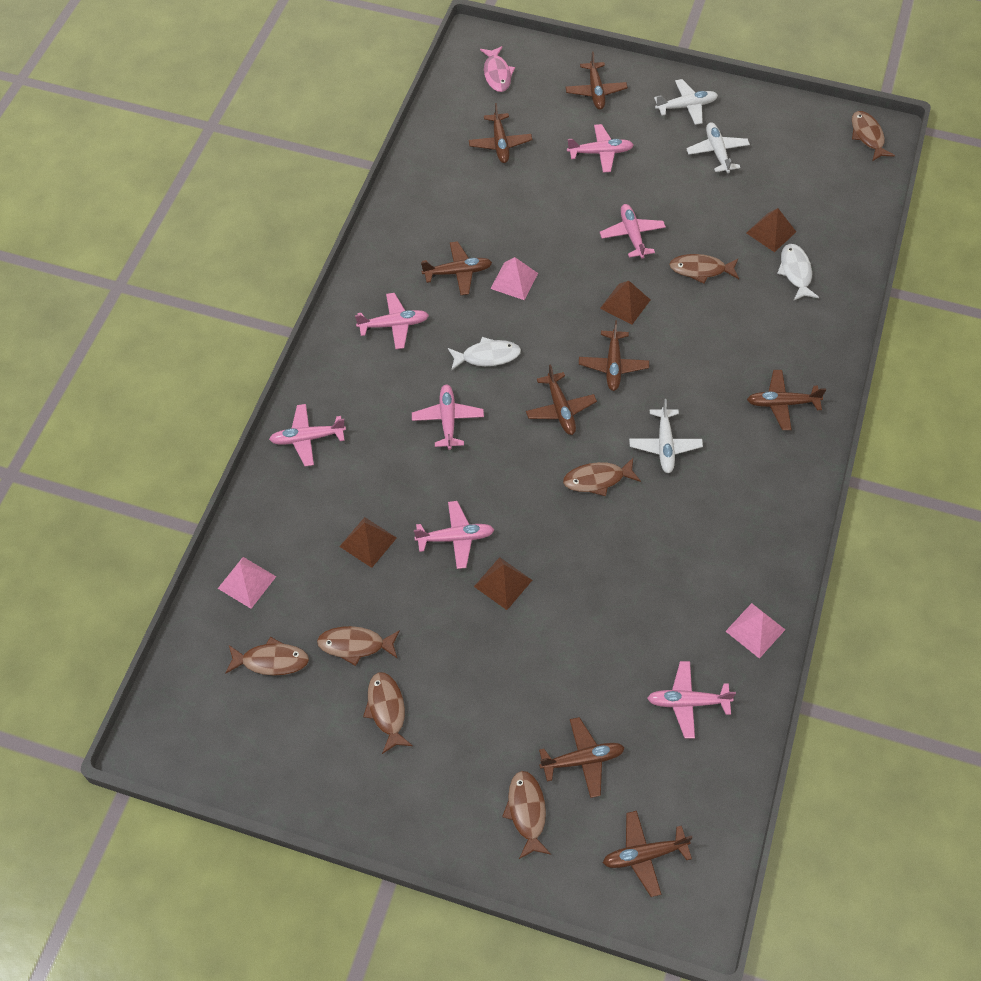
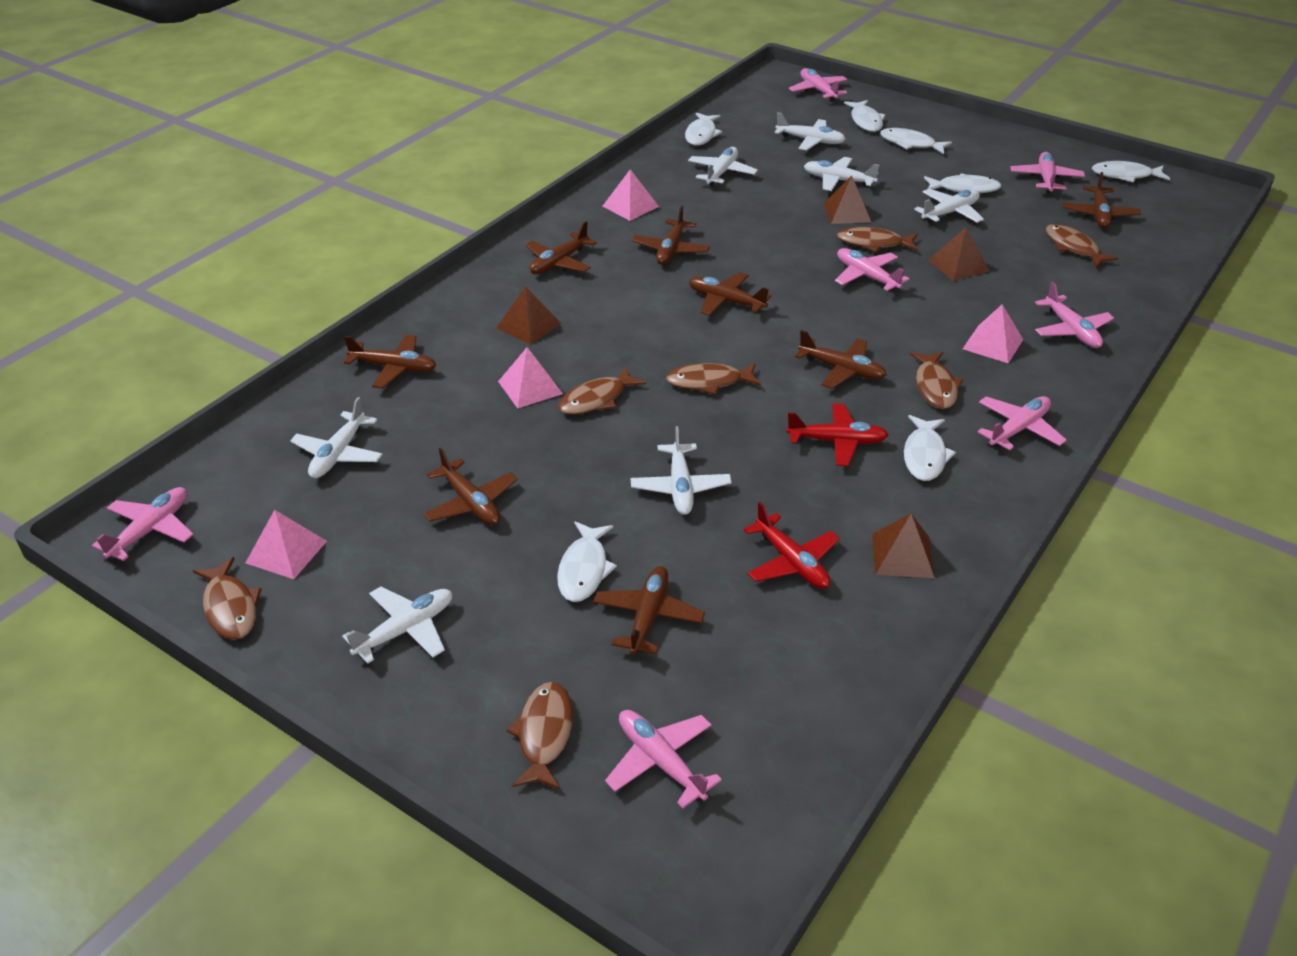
pink fish: [480,46,515,92] = 1 -> none = 0
pink pyramid: [218,557,276,609] [490,257,538,300] [725,603,785,659] = 3 -> [245,510,327,579] [498,347,563,408] [603,169,659,221] [963,305,1023,363] = 4
red plane: none = 0 -> [744,502,840,589] [786,403,888,466] = 2
white fish: [448,337,521,371] [777,244,819,301] = 2 -> [557,521,617,602] [685,113,722,146] [844,100,885,132] [880,128,952,154] [904,415,956,481] [924,173,1001,193] [1092,161,1170,183] = 7
white plane: [629,399,703,474] [654,79,718,125] [686,122,750,173] = 3 -> [290,397,383,478] [342,587,452,664] [631,426,732,515] [688,147,758,186] [775,112,846,150] [804,157,880,191] [914,189,984,223] = 7

